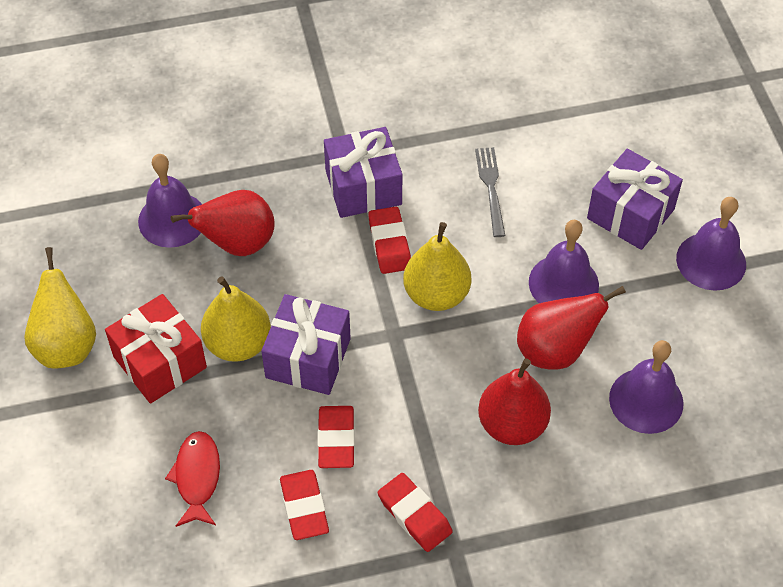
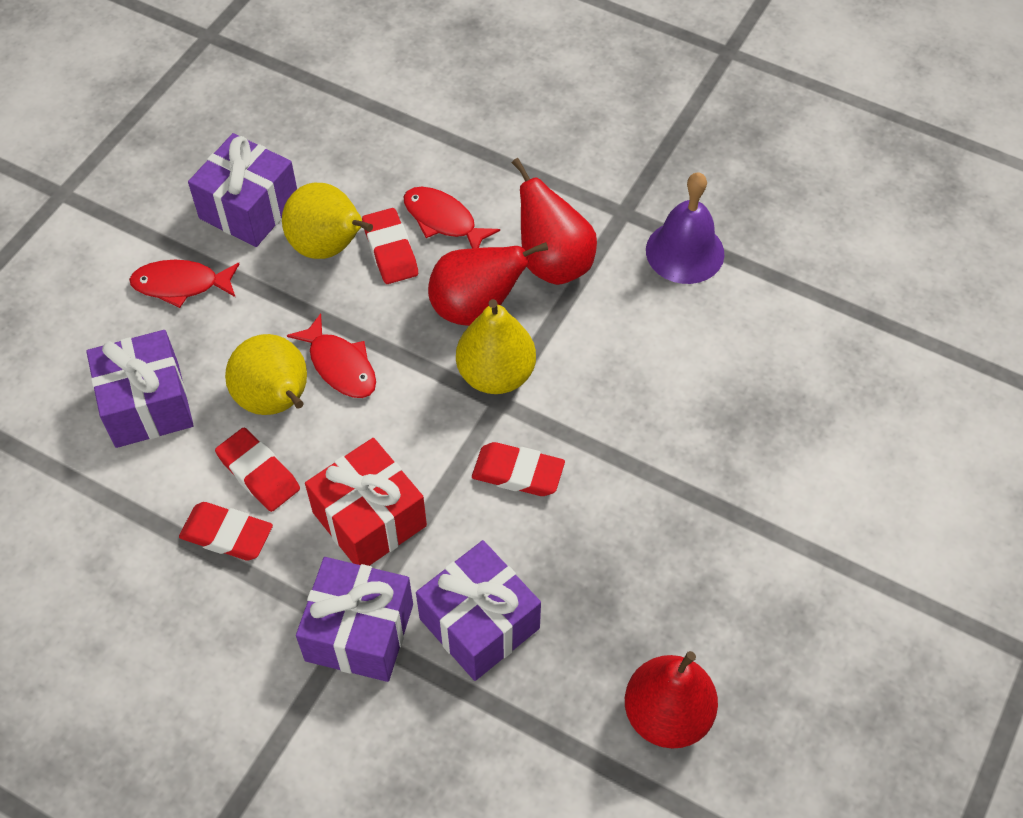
grey fork: [475,147,505,237] = 1 -> none = 0
purple bell: [138,154,202,248] [529,220,599,303] [609,340,684,434] [676,197,746,291] = 4 -> [646,172,724,284] = 1
purple gift: [261,294,351,395] [324,127,402,218] [587,149,683,250] = 3 -> [86,330,194,448] [188,133,297,247] [296,557,413,682] [416,540,541,681] = 4
red fish: [165,431,220,527] = 1 -> [129,260,239,308] [287,313,376,398] [404,187,500,248] = 3

